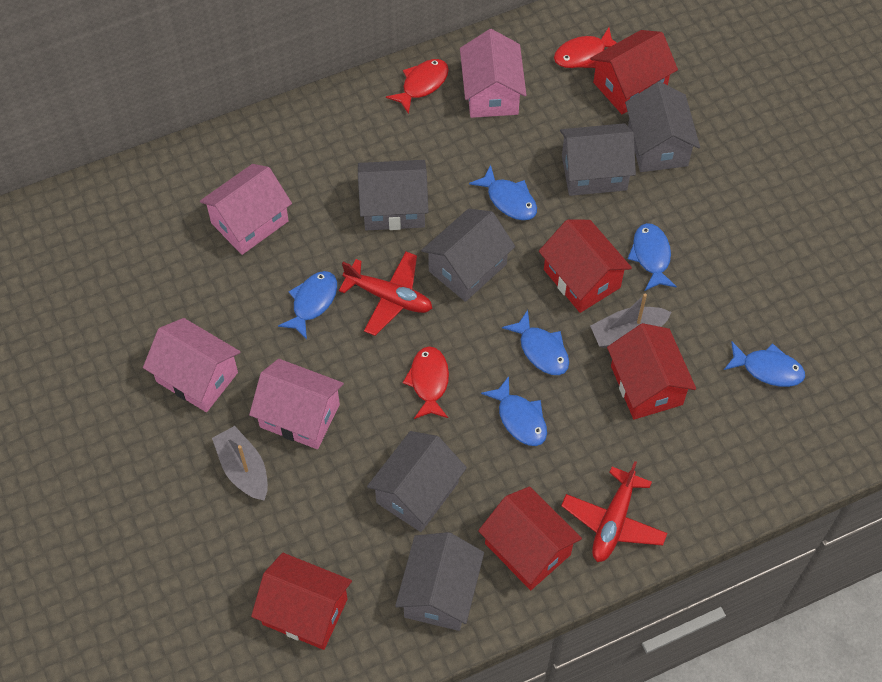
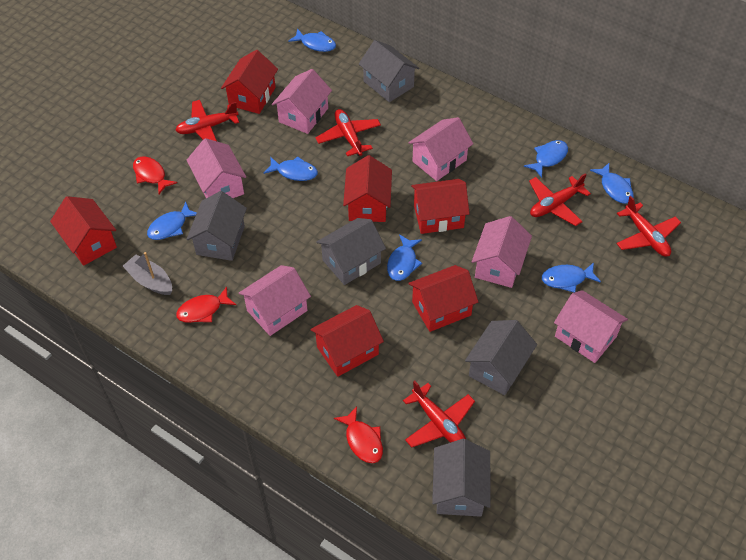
blue fish: [278,271,337,340] [469,165,537,220] [481,376,547,446] [502,310,569,375] [628,223,677,291] [724,342,805,387] = 6 -> [147,202,197,240] [264,156,318,181] [288,28,336,52] [387,234,422,281] [524,140,568,178] [542,262,601,293] [590,163,634,204] = 7
grey boat: [212,426,268,501] [590,294,672,348] = 2 -> [123,252,172,295] = 1
grey house: [358,160,429,230] [367,431,467,532] [395,532,484,631] [421,209,515,302] [560,123,636,196] [625,81,700,172] = 6 -> [187,191,247,261] [316,218,386,285] [359,40,419,102] [432,439,491,517] [465,320,537,395] = 5
pink house: [143,318,240,412] [200,164,292,255] [249,359,344,449] [460,29,526,118] = 4 -> [186,138,246,198] [239,265,311,336] [272,69,332,134] [408,117,473,181] [472,216,532,288] [554,290,628,363] = 6
red house: [251,553,352,650] [478,486,582,590] [539,219,632,313] [590,30,678,114] [607,323,696,420] = 5 -> [50,196,117,266] [221,50,278,114] [310,305,384,377] [343,155,392,222] [408,265,478,332] [411,179,470,234] = 6
red plane: [339,252,432,336] [561,461,667,562] = 2 -> [175,100,239,141] [315,109,381,156] [403,380,475,448] [529,173,591,226] [616,196,681,257] = 5

